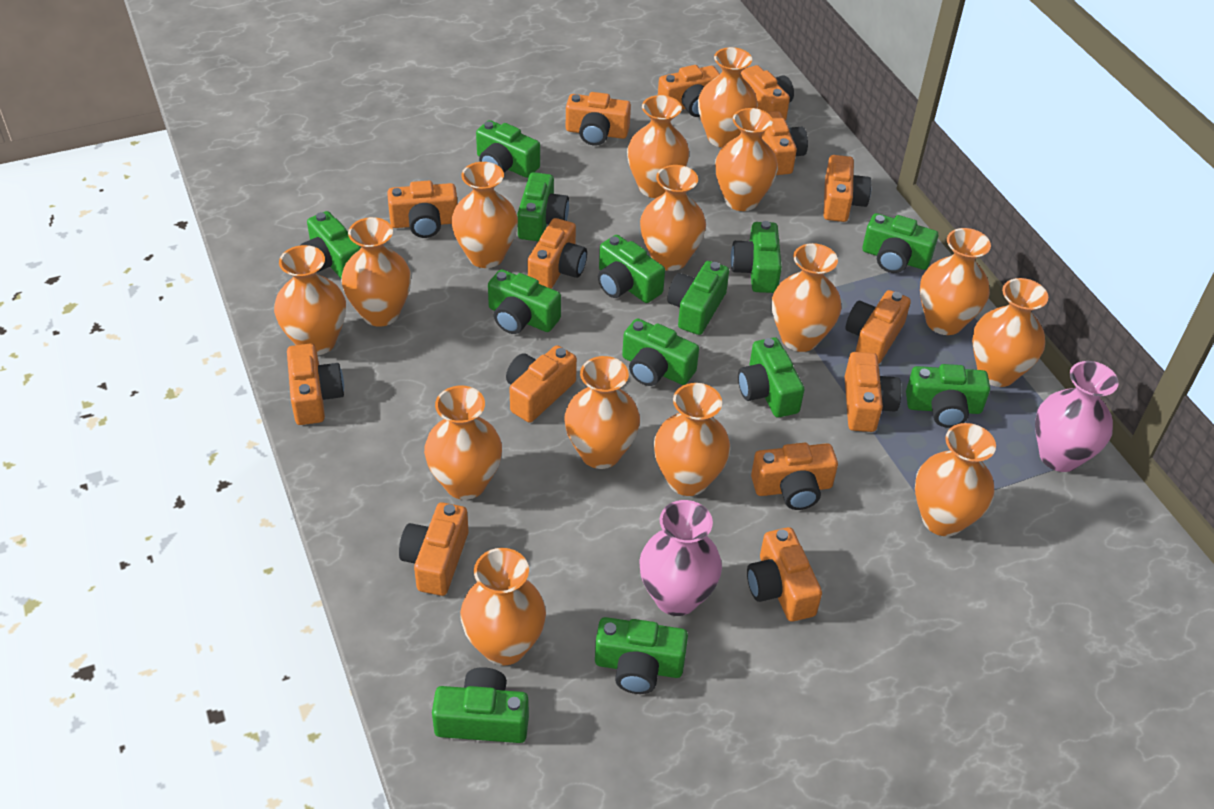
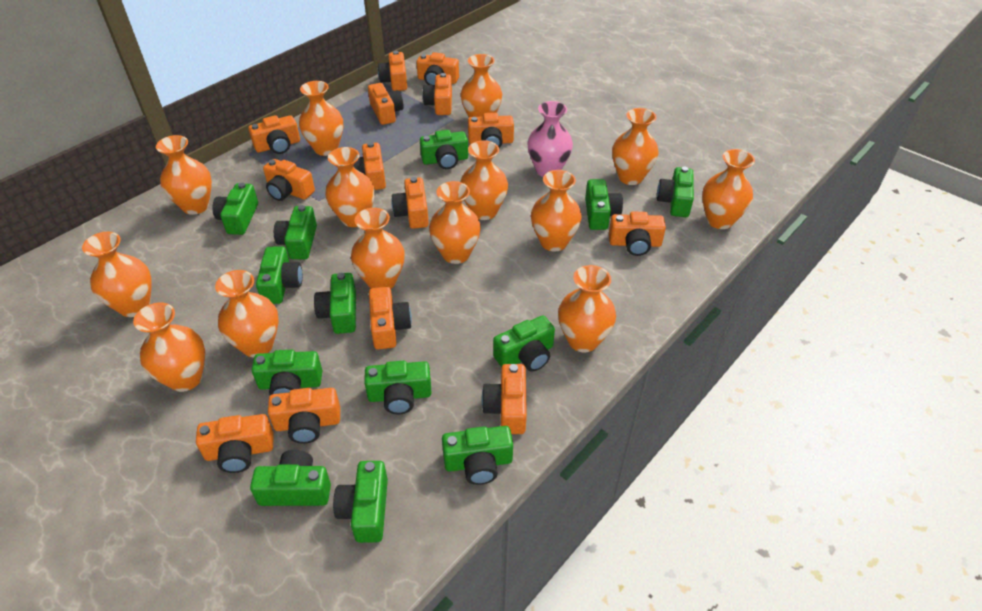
orange vase: [274,245,346,355] [341,217,411,326] [424,386,502,500] [451,162,518,268] [460,548,546,665] [564,356,640,469] [627,95,690,198] [640,165,706,271] [654,383,731,496] [698,47,758,148] [715,108,778,211] [772,243,842,352] [915,423,996,537] [920,228,991,335] [972,278,1048,387] = 15 -> [82,232,152,317] [133,303,205,392] [156,135,212,215] [215,270,279,358] [299,81,343,156] [325,147,375,227] [351,208,405,289] [429,181,481,264] [460,54,502,117] [460,140,508,220] [531,170,582,252] [558,265,616,352] [612,108,659,185] [702,149,755,229] = 14
pink vase: [639,500,722,616] [1035,361,1119,472] = 2 -> [527,101,573,177] = 1

